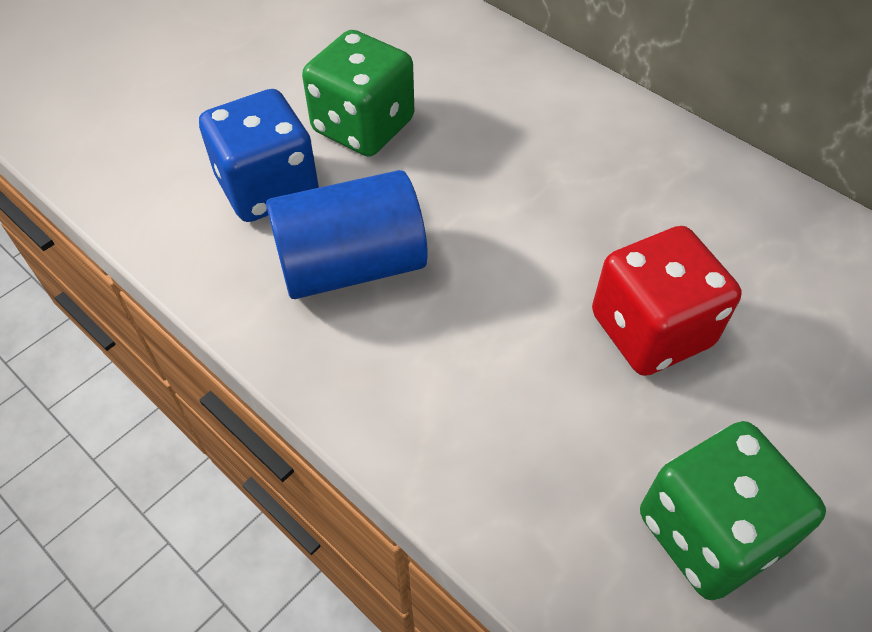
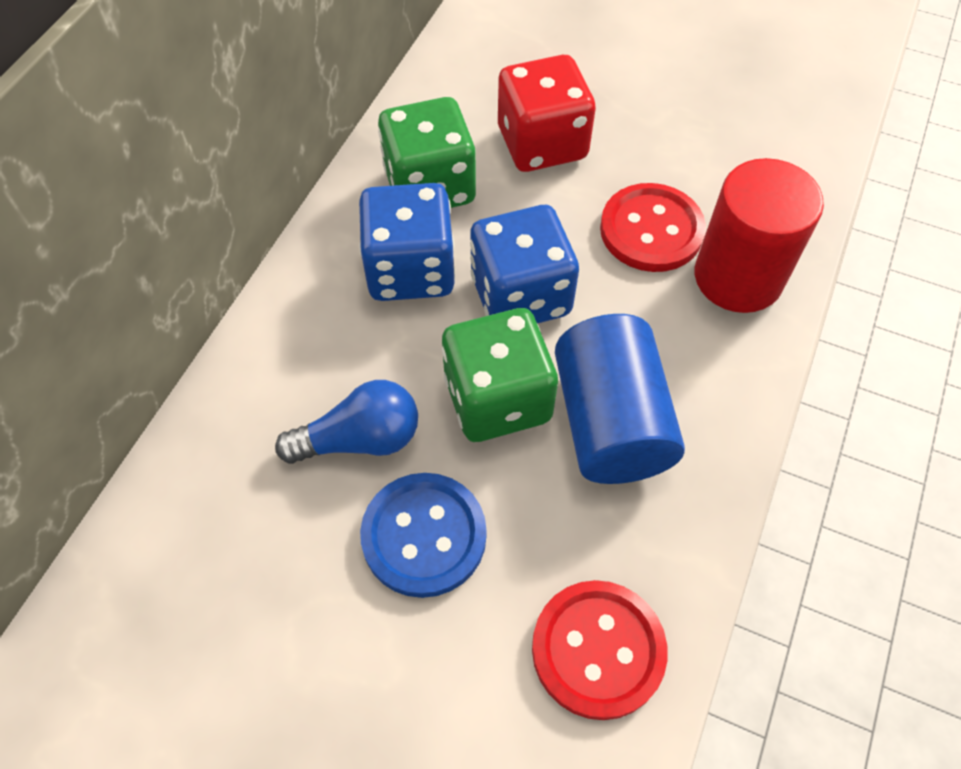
blue button: none = 0 -> [360,473,487,598] = 1
blue dice: [199,89,319,222] = 1 -> [359,183,455,301] [470,205,579,324] = 2
blue light bulb: none = 0 -> [275,380,418,464] = 1
red button: none = 0 -> [532,580,667,720] [600,183,706,272] = 2
red cylinder: none = 0 -> [695,158,824,313] = 1

